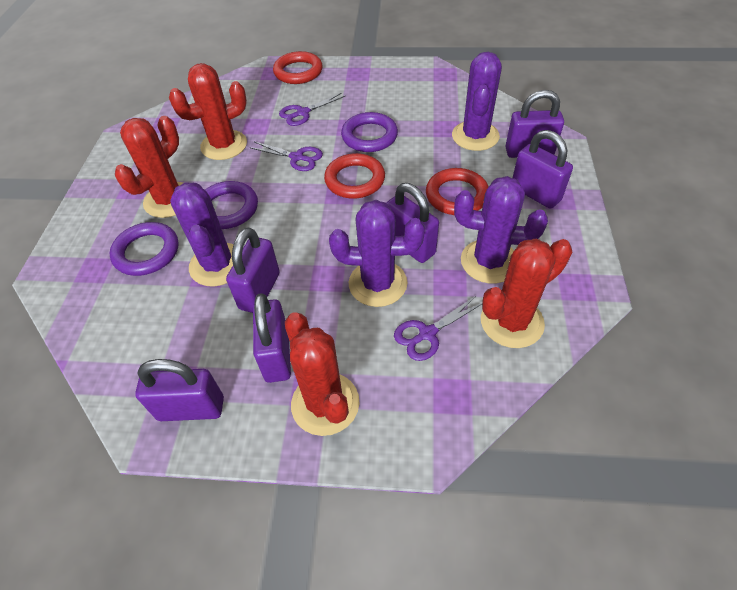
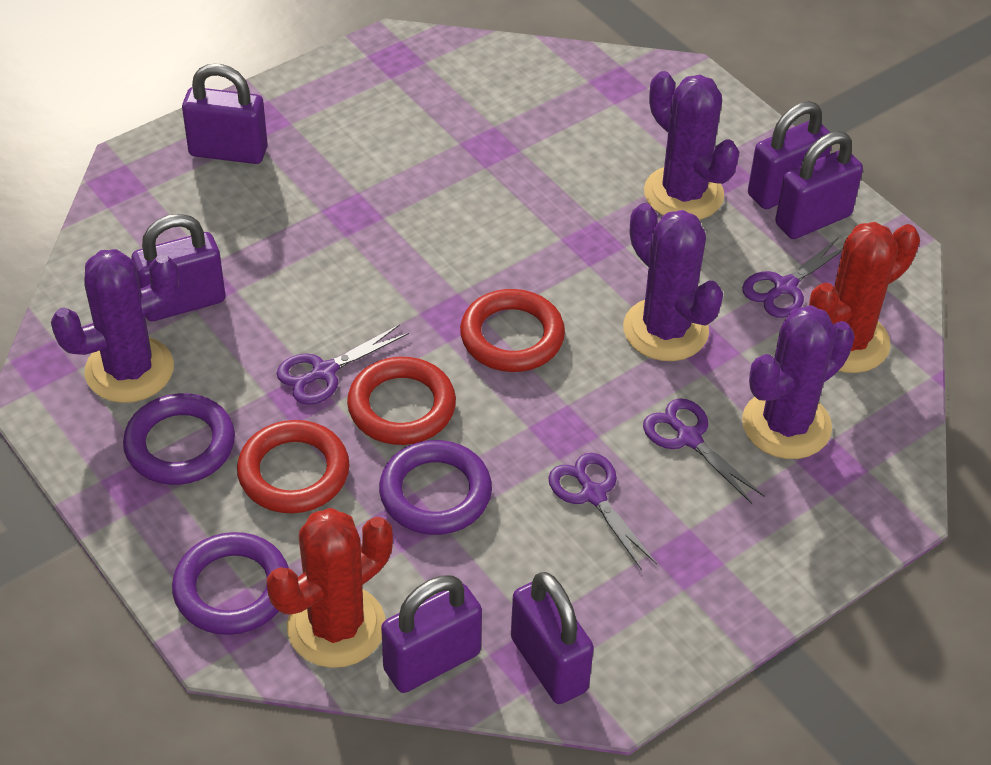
purple scissors: [249,142,323,171] [279,93,345,126] [394,296,482,361] = 3 -> [277,324,409,405] [548,453,657,570] [643,398,764,504] [742,237,843,318] = 4
red cactus: [115,116,183,218] [169,63,247,160] [285,312,360,436] [481,238,572,348] = 4 -> [267,508,393,668] [809,222,920,373] = 2

